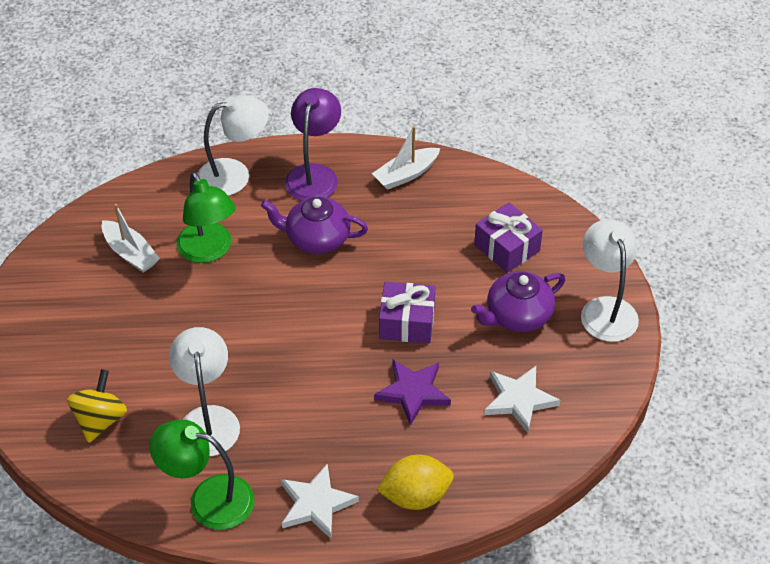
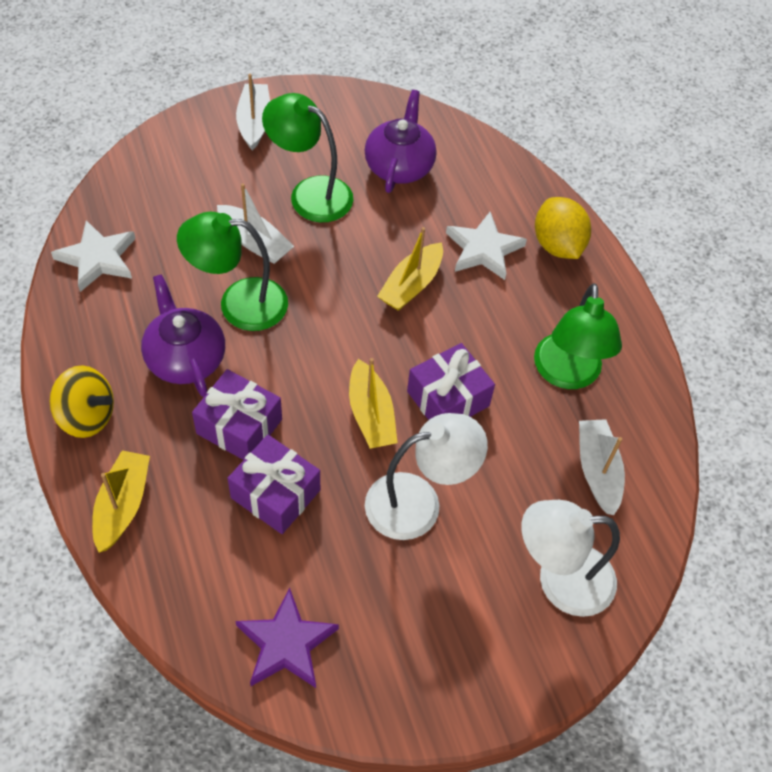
green lamp: [149,419,254,530] [176,172,236,263] = 2 -> [177,212,288,331] [262,93,353,222] [534,283,622,389] = 3
purple gift: [379,282,435,344] [474,202,543,273] = 2 -> [192,369,282,460] [227,435,320,534] [407,343,495,420] = 3
purple lamp: [285,88,341,201] = 1 -> none = 0
white boat: [102,204,160,272] [372,126,440,190] = 2 -> [217,183,294,264] [236,74,270,151] [579,419,625,515] = 3
white lamp: [169,327,240,456] [197,95,269,196] [581,219,639,342] = 3 -> [365,413,488,540] [521,500,620,617] = 2
yellow boat: none = 0 -> [92,450,150,553] [349,358,398,449] [377,227,443,311] = 3

